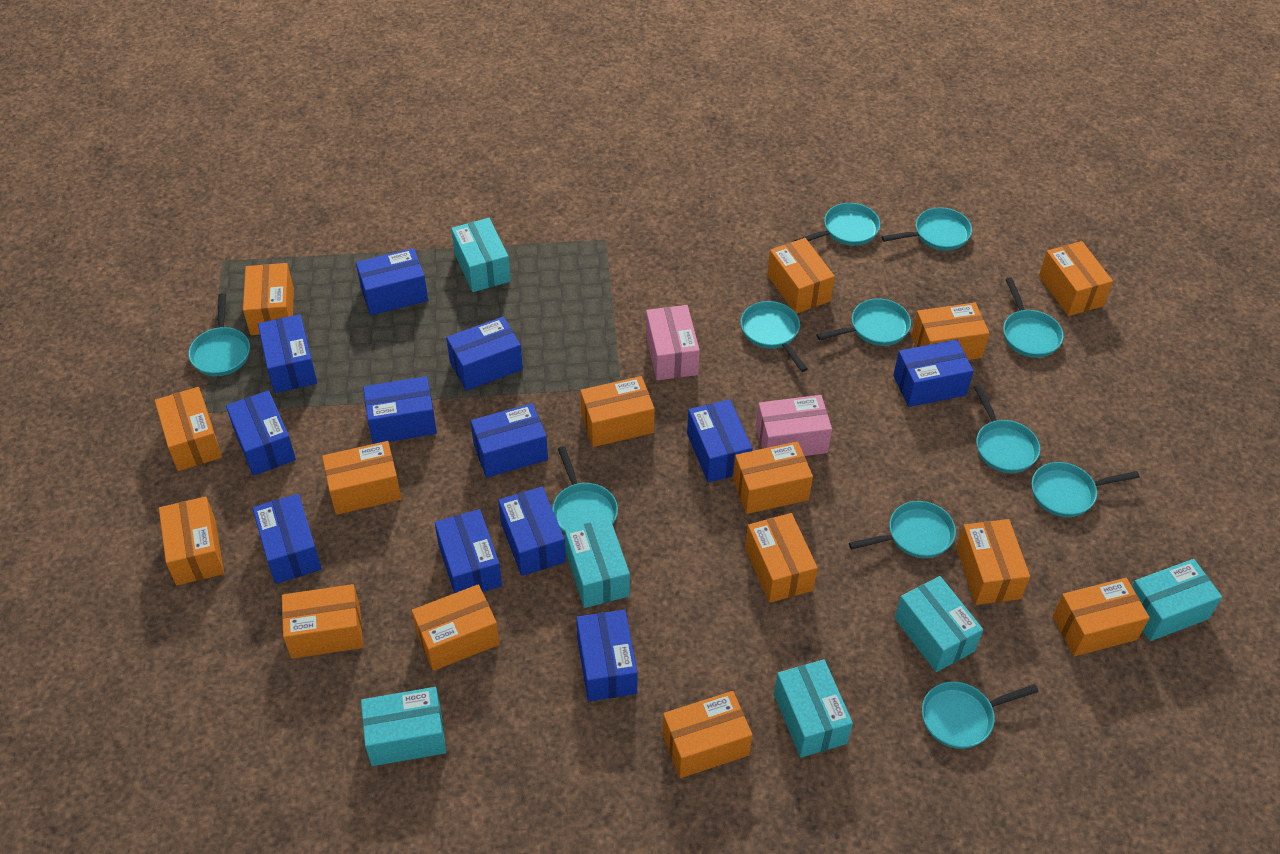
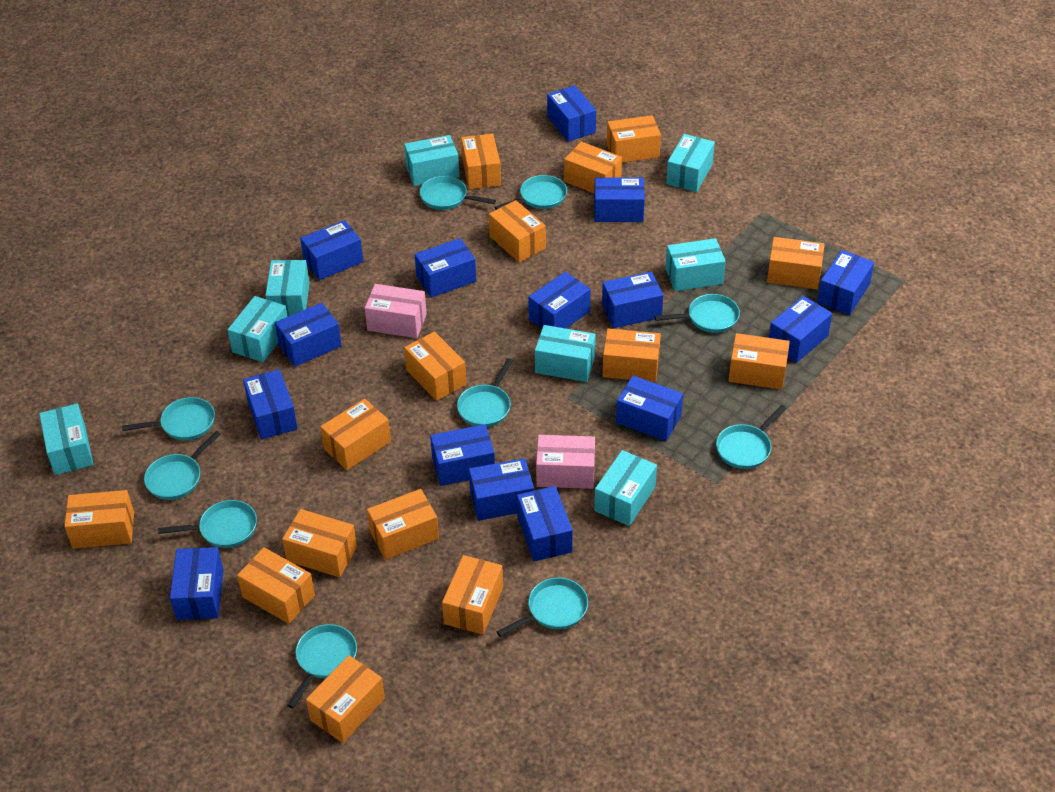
blue box: [226,390,296,476] [253,494,322,584] [258,314,317,393] [356,248,428,315] [363,376,437,444] [435,509,502,593] [446,317,523,391] [471,403,548,478] [498,487,566,576] [576,610,638,701] [687,399,752,483] [893,339,974,407] = 12 -> [170,547,224,620] [243,369,298,439] [275,303,342,367] [300,220,363,280] [415,238,476,298] [430,424,495,486] [469,458,534,521] [517,486,573,561] [528,272,591,329] [547,85,596,142] [594,177,645,222] [602,272,663,328] [616,376,683,441] [769,296,832,363] [817,250,874,315] = 15
turquoise box: [361,687,446,766] [451,218,511,292] [565,518,630,608] [774,659,853,758] [895,576,983,672] [1132,559,1222,641] = 6 -> [39,403,94,475] [228,296,287,362] [265,260,310,317] [404,135,459,186] [535,325,596,382] [594,450,657,526] [665,238,726,291] [666,134,715,192] = 8
turquoise pan: [188,293,250,376] [552,446,618,533] [741,301,808,372] [794,203,880,246] [817,298,911,346] [849,501,956,558] [881,207,972,251] [922,681,1039,749] [974,385,1040,473] [1003,277,1064,358] [1032,462,1140,517] = 11 -> [122,397,215,440] [144,431,221,500] [158,500,257,548] [287,624,357,709] [420,176,496,210] [457,358,513,427] [495,175,567,210] [497,578,588,637] [654,294,740,333] [716,405,787,469] = 10

